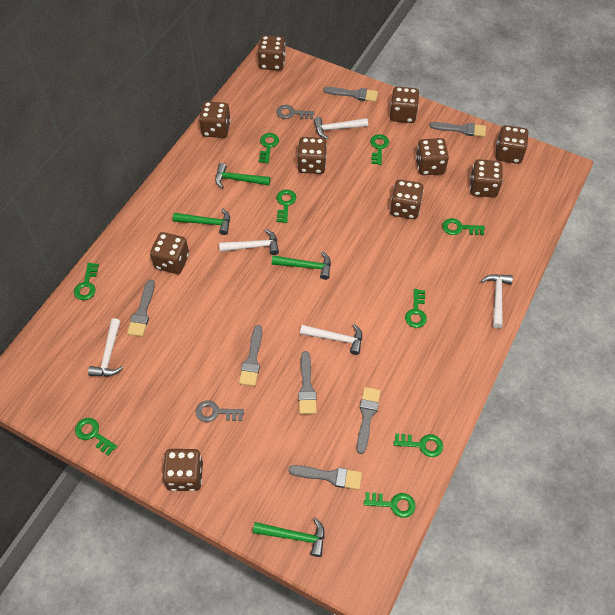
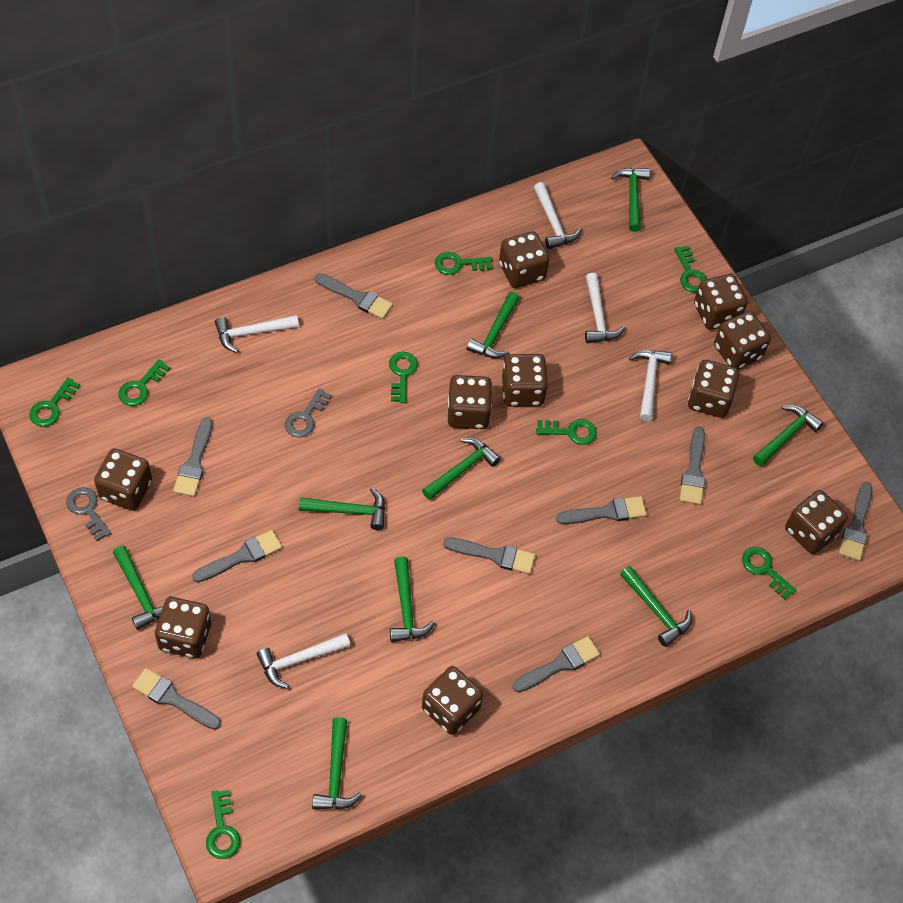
green hammer: [173,208,230,235] [215,163,271,188] [253,518,325,557] [272,251,331,280] = 4 -> [113,546,173,630] [299,488,385,530] [312,717,362,810] [390,556,435,642] [422,438,501,500] [466,292,519,358] [611,168,650,232] [620,566,692,647] [753,405,823,466] = 9
green key: [74,263,99,300] [75,418,117,456] [259,133,279,163] [277,190,296,223] [364,492,416,518] [370,134,389,165] [394,433,443,457] [405,289,427,328] [442,218,485,235] = 9 -> [29,377,80,427] [118,359,170,406] [206,790,241,859] [389,352,418,403] [435,252,492,275] [536,419,597,445] [674,246,707,293] [742,547,796,599] = 8
grey brush: [127,280,155,337] [239,325,262,386] [288,465,362,490] [298,351,317,414] [323,87,378,102] [357,387,381,454] [429,122,486,137] = 7 -> [132,668,221,730] [173,417,212,497] [192,530,282,582] [315,273,393,319] [443,537,535,574] [512,636,600,692] [556,496,647,524] [680,427,705,505] [839,482,872,561] = 9

